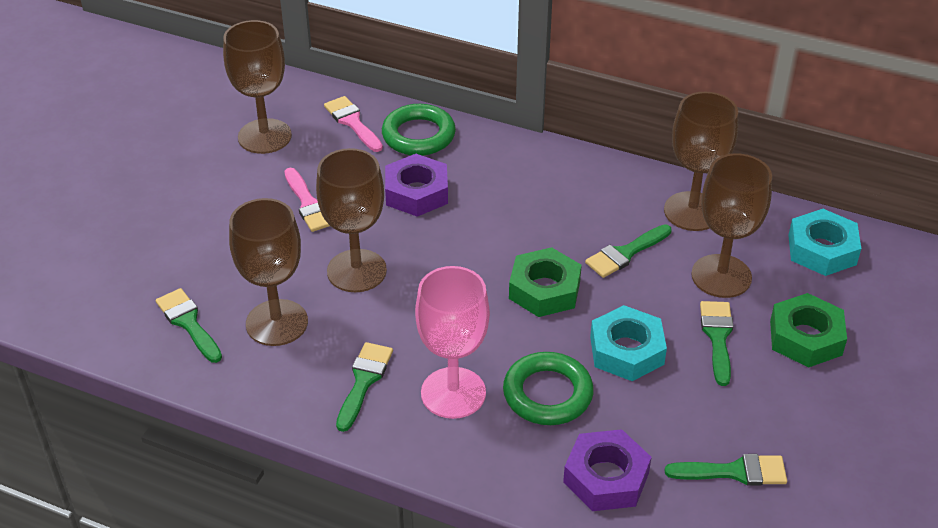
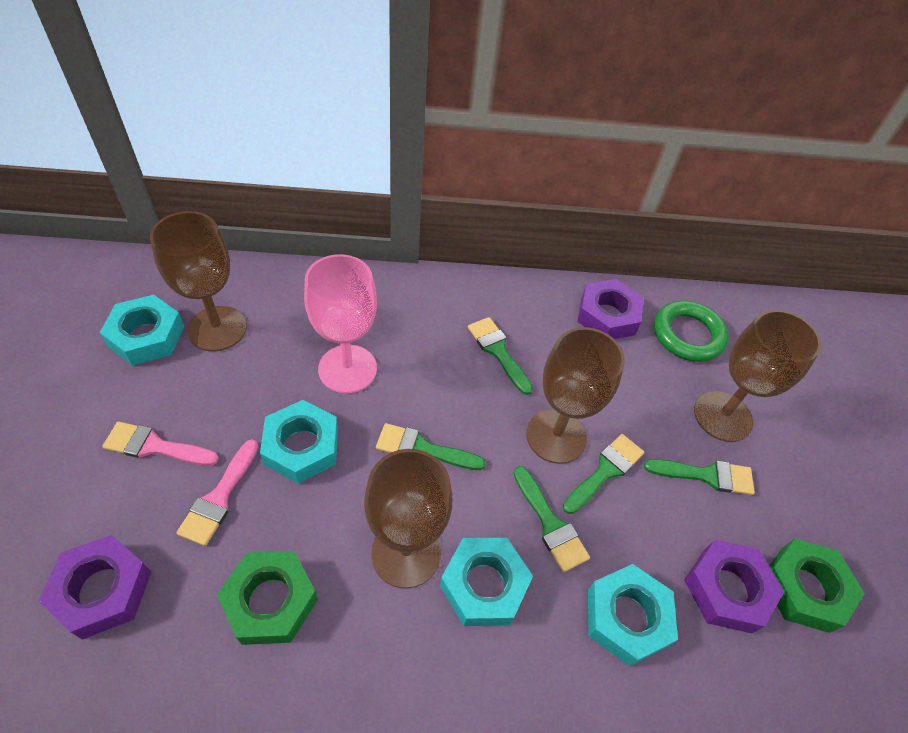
brown goblet: [223,20,292,154] [229,198,308,346] [316,148,387,292] [664,92,738,231] [691,153,772,298] = 5 -> [150,211,247,352] [364,449,453,589] [526,327,625,464] [694,310,822,442] = 4
green ring: [382,104,456,156] [503,352,594,425] = 2 -> [654,301,729,362] = 1
purple nut: [385,154,448,217] [563,429,651,511] = 2 -> [39,535,151,640] [577,279,644,339] [684,540,784,633] = 3
turquoise nut: [590,305,667,381] [788,209,861,276] = 2 -> [100,295,184,366] [260,400,338,483] [440,538,533,626] [588,564,678,666] = 4

